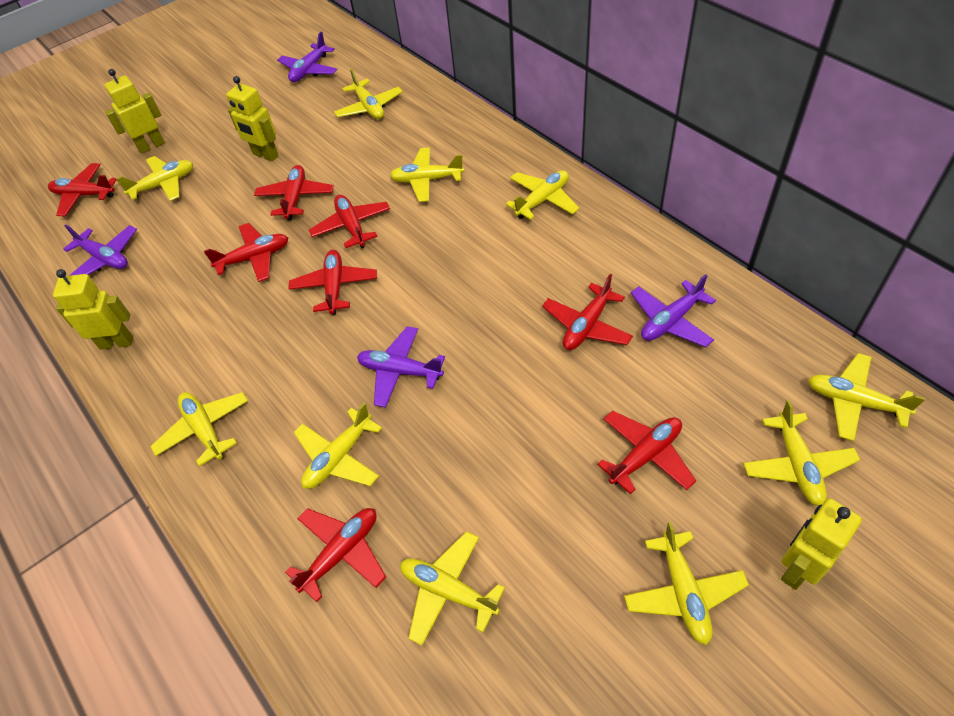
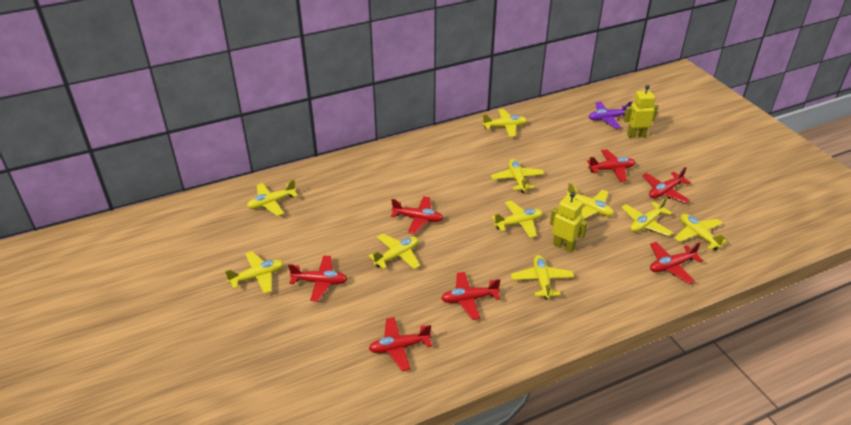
purple plane: [63,225,137,276] [277,32,338,82] [357,326,445,408] [631,274,716,347] = 4 -> [589,102,632,129] = 1
red plane: [48,163,117,217] [204,223,288,282] [254,165,334,221] [285,508,386,602] [288,250,377,315] [309,195,390,249] [542,274,633,350] [597,411,696,494] = 8 -> [288,255,348,302] [369,317,432,371] [391,196,443,234] [441,272,501,320] [587,149,635,182] [642,167,691,203] [650,242,703,284] = 7
yellow robot: [53,269,133,350] [104,69,165,154] [226,76,279,162] [781,498,862,590] = 4 -> [550,192,588,253] [624,85,658,138] = 2

